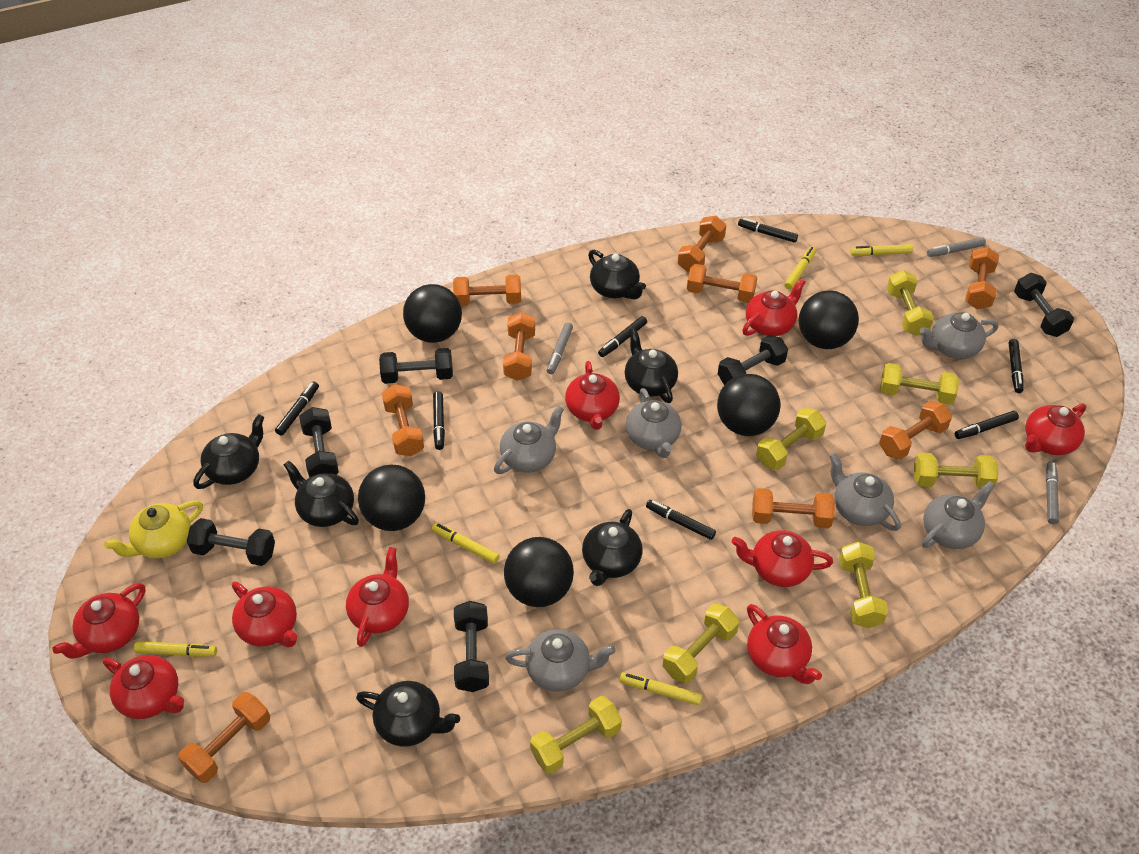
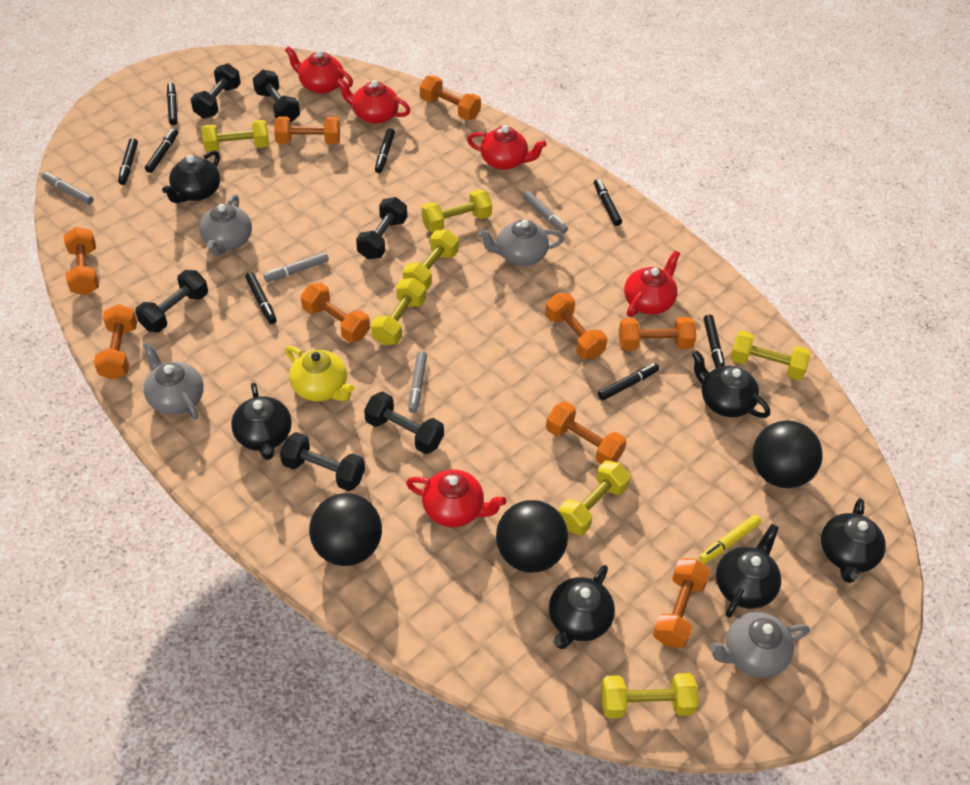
black ball: [358,464,425,531] [403,284,462,343] [504,537,574,607] [717,374,780,436] [799,290,859,349] = 5 -> [309,493,382,566] [496,500,568,573] [752,420,823,488] = 3
black marker: [275,382,319,436] [433,391,445,450] [598,316,647,357] [646,500,716,540] [738,218,798,243] [955,411,1019,439] [1008,339,1023,393] = 7 -> [118,138,138,185] [145,129,178,173] [167,83,178,125] [245,272,277,324] [375,128,395,173] [594,179,622,226] [598,363,659,400] [704,314,725,368] = 8
grey marker: [547,322,573,374] [927,237,986,257] [1046,461,1059,524] = 3 -> [42,172,93,205] [264,252,329,282] [408,351,427,413] [523,191,568,233] = 4
grey teapot: [494,406,564,474] [505,629,615,692] [626,388,682,458] [829,453,901,531] [920,312,998,359] [922,481,995,549] = 6 -> [143,342,204,419] [199,195,252,256] [478,220,564,266] [709,612,810,678] = 4
red teapot: [52,583,145,659] [103,655,184,719] [232,582,297,647] [346,547,409,647] [565,361,620,430] [731,530,833,587] [742,278,806,336] [747,604,822,684] [1025,404,1086,455] = 9 -> [285,46,353,94] [337,78,410,124] [406,469,506,527] [467,125,547,170] [624,250,680,317] = 5
yellow marker: [134,641,217,657] [432,523,500,564] [620,672,702,706] [785,247,816,290] [850,244,913,256] = 5 -> [699,514,761,564] = 1

